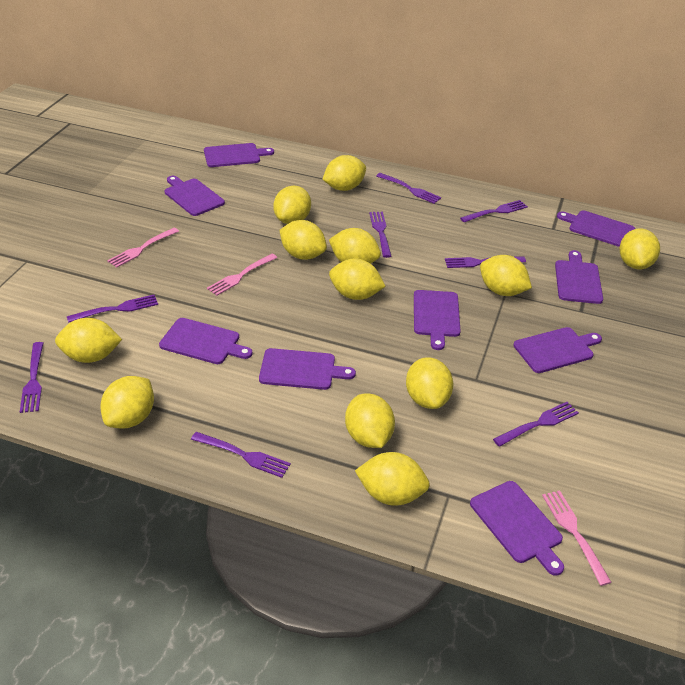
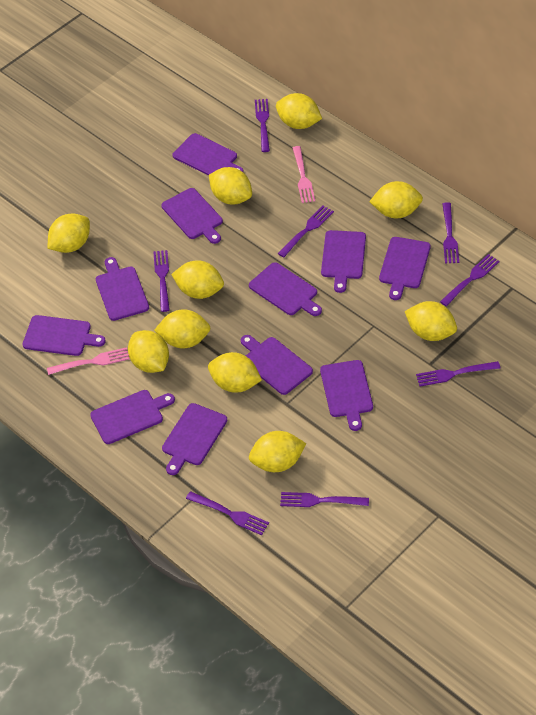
pink fork: [107,228,179,268] [207,254,278,296] [542,490,612,586] = 3 -> [47,347,130,375] [293,146,315,203] = 2
purple cutting board: [159,318,253,364] [165,176,225,216] [204,143,274,167] [259,348,356,390] [414,290,461,350] [470,481,564,576] [513,327,602,373] [555,250,603,304] [557,210,635,247] = 9 -> [22,315,106,356] [90,390,175,444] [96,257,149,321] [161,188,223,244] [162,403,228,475] [173,133,243,176] [241,335,313,395] [249,262,322,316] [320,360,373,431] [321,230,366,293] [379,237,430,300] = 11
yellow lemon: [55,318,122,363] [100,376,154,429] [273,186,311,224] [279,220,327,260] [322,155,366,191] [329,228,381,264] [329,259,386,300] [345,393,395,448] [355,452,430,506] [406,357,453,409] [480,255,532,296] [620,229,660,269] = 12 -> [48,213,90,253] [128,330,169,373] [154,309,211,348] [171,260,224,299] [208,352,262,393] [209,167,252,205] [249,431,306,472] [276,93,322,129] [369,181,423,218] [405,301,457,341] = 10

